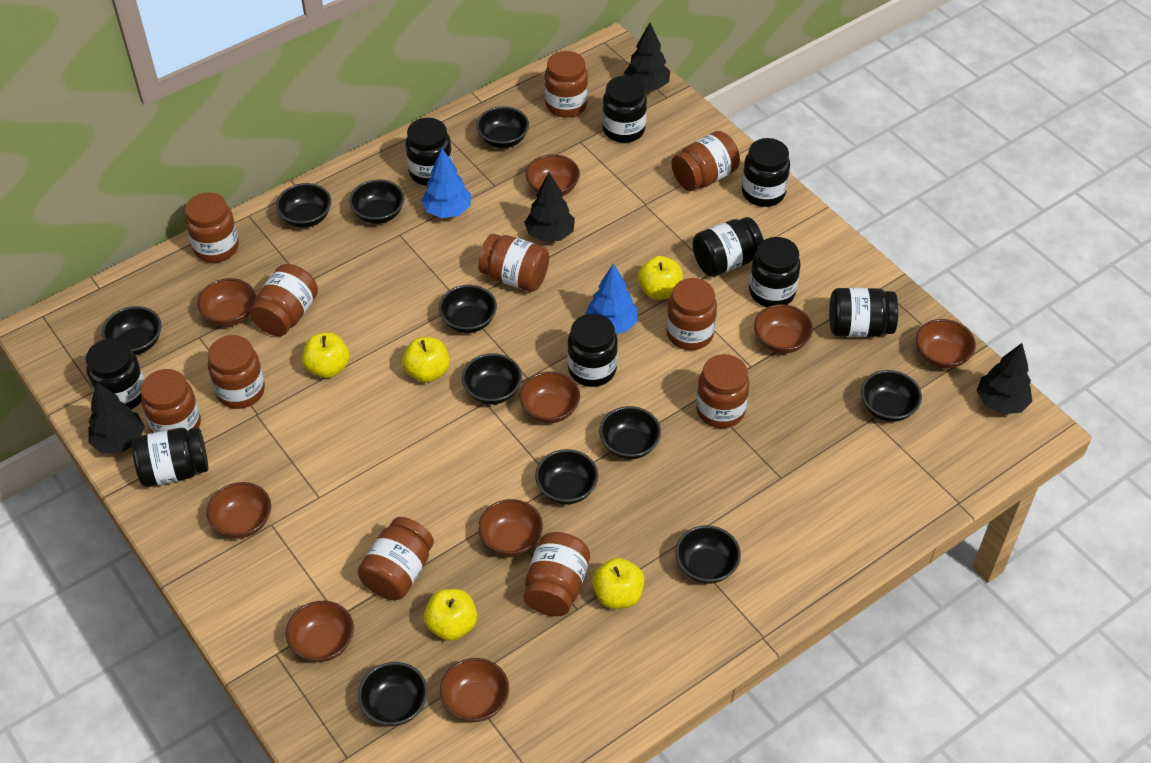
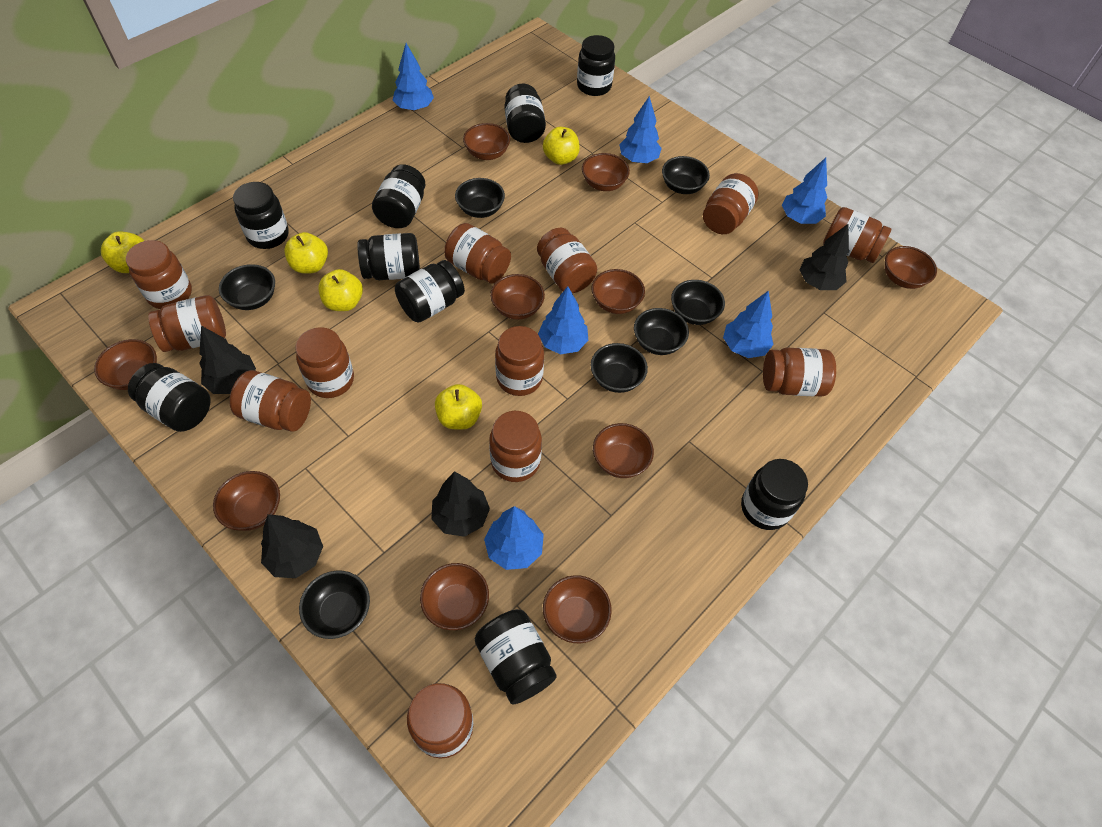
black bowl: [102,306,161,355] [276,183,331,228] [349,179,404,224] [358,662,428,726] [439,285,497,333] [462,353,522,405] [476,106,529,148] [535,449,598,504] [599,406,661,459] [675,525,741,584] [861,370,922,422] = 11 -> [219,264,275,310] [299,570,370,639] [455,178,505,218] [591,343,648,393] [634,308,689,355] [662,156,710,194] [671,280,725,325] = 7
blue tree: [421,149,471,218] [585,263,638,334] = 2 -> [393,43,434,111] [484,506,544,570] [538,286,588,354] [619,96,662,163] [723,291,774,358] [782,158,827,224] = 6
brown bowl: [197,278,256,326] [207,482,271,539] [286,601,354,662] [440,658,509,722] [478,499,543,556] [519,371,580,423] [526,154,580,196] [754,304,813,354] [916,319,976,369] = 9 -> [94,339,157,390] [213,471,280,531] [420,563,489,630] [463,123,510,160] [490,274,545,320] [543,575,612,643] [582,153,630,191] [592,269,645,314] [593,423,654,478] [885,246,937,289] = 10
brown jar: [141,369,201,433] [185,192,239,263] [208,335,265,409] [250,264,318,336] [358,517,434,600] [478,234,549,292] [523,532,590,616] [544,51,588,118] [666,278,717,350] [671,131,740,191] [696,354,750,428] = 11 -> [126,240,192,309] [148,295,226,352] [229,370,311,432] [295,327,354,398] [407,683,474,758] [444,223,511,284] [489,411,542,482] [495,326,544,396] [537,228,597,293] [703,173,759,234] [763,348,836,397] [823,207,891,263] = 12

